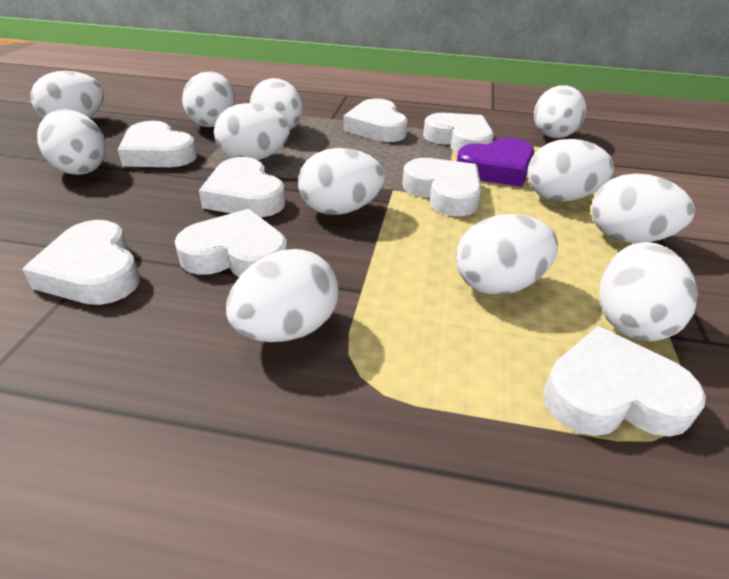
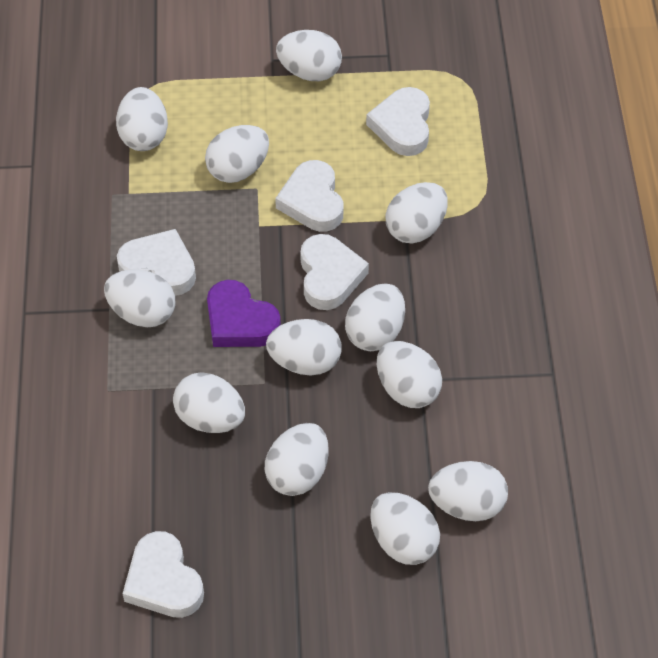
white heart: [22,220,140,305] [118,121,197,167] [174,209,287,277] [199,157,286,217] [343,99,408,142] [402,158,482,216] [423,113,494,153] [543,326,706,437] = 8 -> [117,229,196,296] [123,531,204,618] [275,160,343,232] [300,234,369,310] [366,87,430,156] = 5

